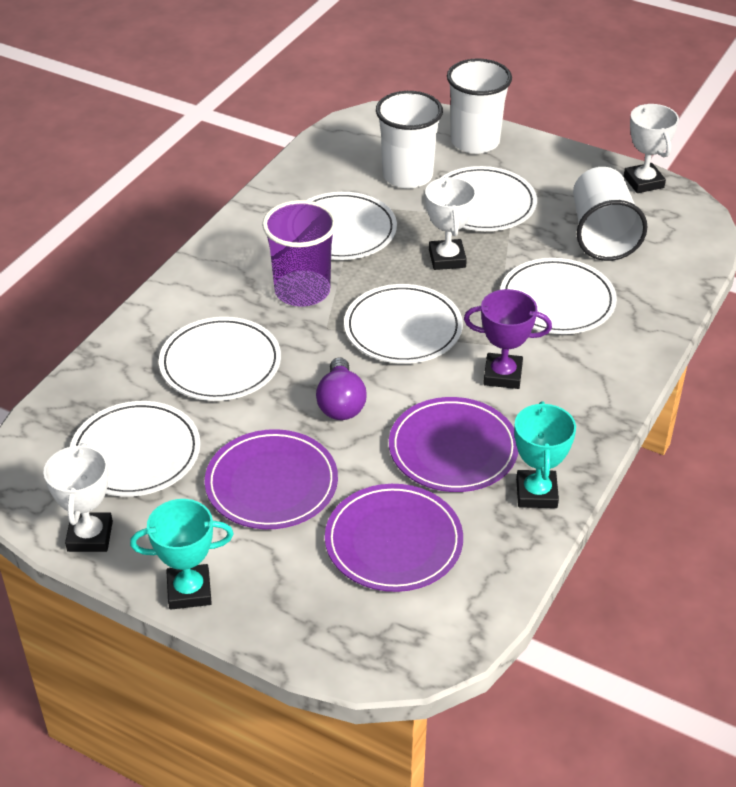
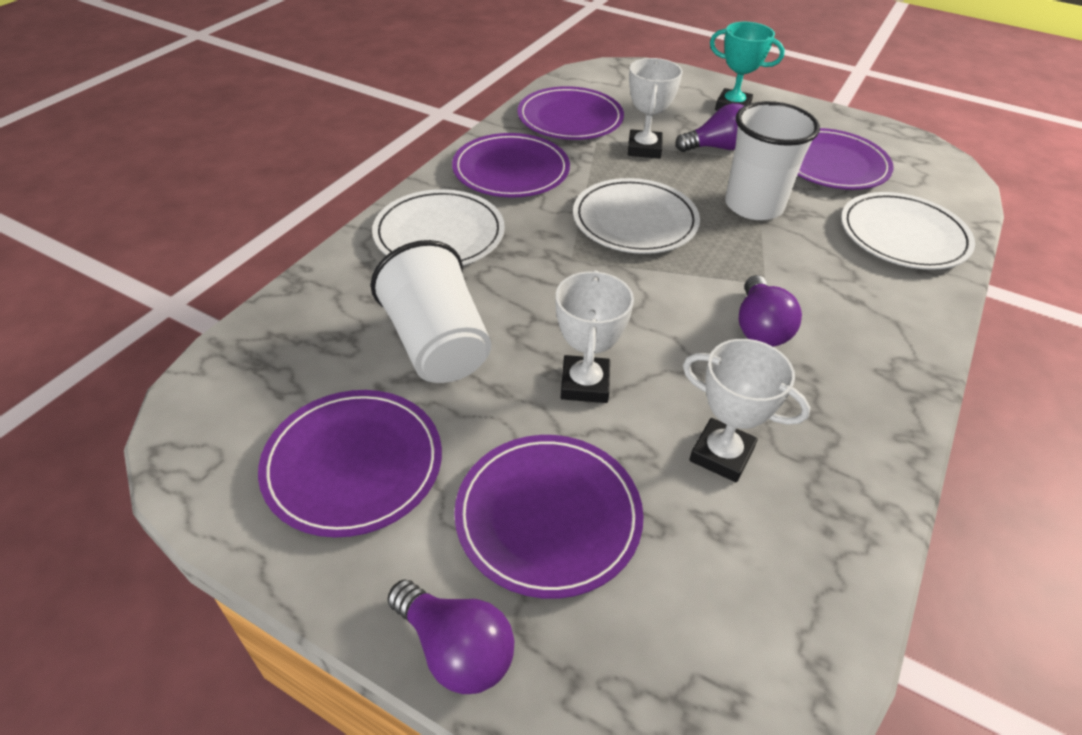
purple cup: [262,200,337,307] = 1 -> none = 0
purple light bulb: [316,357,367,420] = 1 -> [387,579,514,694] [675,103,744,152] [738,275,802,347] = 3
purple plate: [205,429,338,529] [325,484,463,592] [389,397,518,492] = 3 -> [258,390,442,537] [452,133,570,198] [454,435,644,599] [517,86,624,140] [797,128,894,190] = 5
purple trophy: [464,289,552,389] = 1 -> none = 0
turquoise trophy: [130,499,234,610] [514,401,576,508] = 2 -> [710,22,785,111] = 1
white cup: [376,91,443,188] [447,58,512,154] [573,167,648,261] = 3 -> [371,240,491,383] [725,101,820,220] = 2
white plate: [70,401,201,497] [159,317,281,401] [307,192,397,260] [344,284,463,364] [440,166,537,231] [500,258,617,334] = 6 -> [372,189,505,265] [573,178,700,254] [841,192,975,270] = 3

